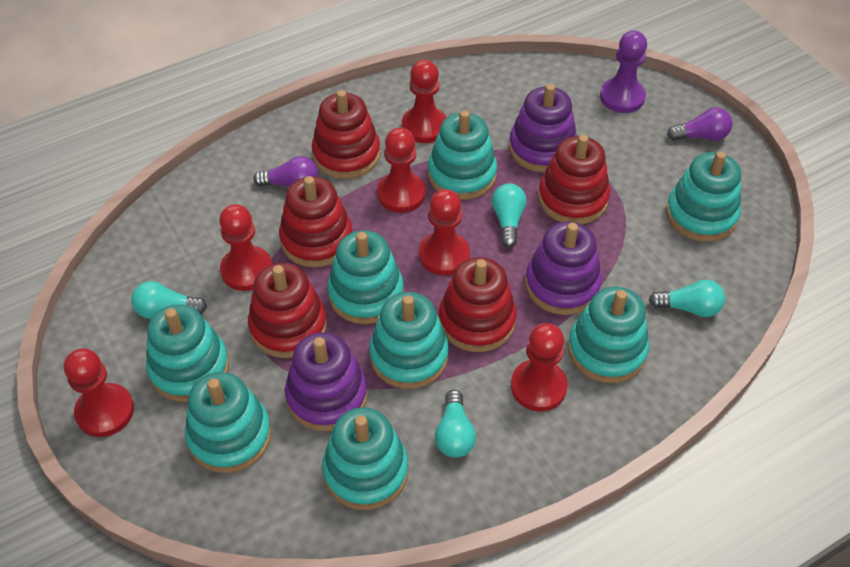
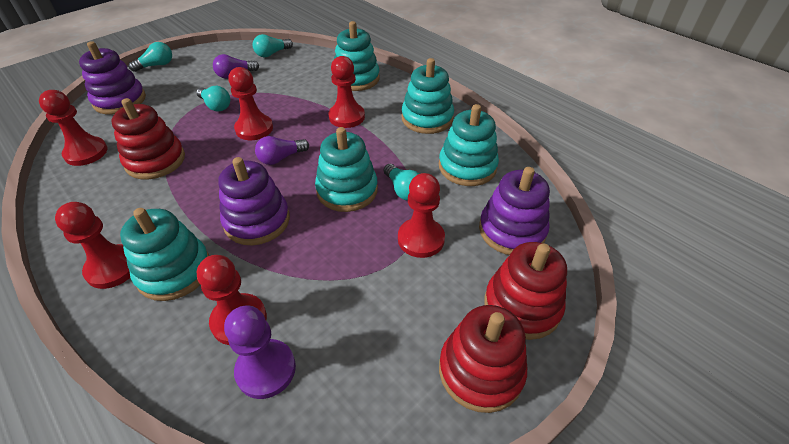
red stacking toy: [248,263,327,358] [279,176,352,267] [312,90,380,179] [439,257,517,352] [538,135,610,224] = 5 -> [111,98,185,180] [439,305,527,413] [484,242,567,340] = 3
turquoise stacking toy: [146,304,229,402] [185,372,272,473] [322,407,408,510] [327,230,404,324] [369,292,449,389] [428,110,497,200] [568,287,649,383] [666,151,741,242] = 8 -> [120,208,209,301] [315,127,378,212] [334,21,380,91] [401,58,454,134] [439,104,499,186] = 5

